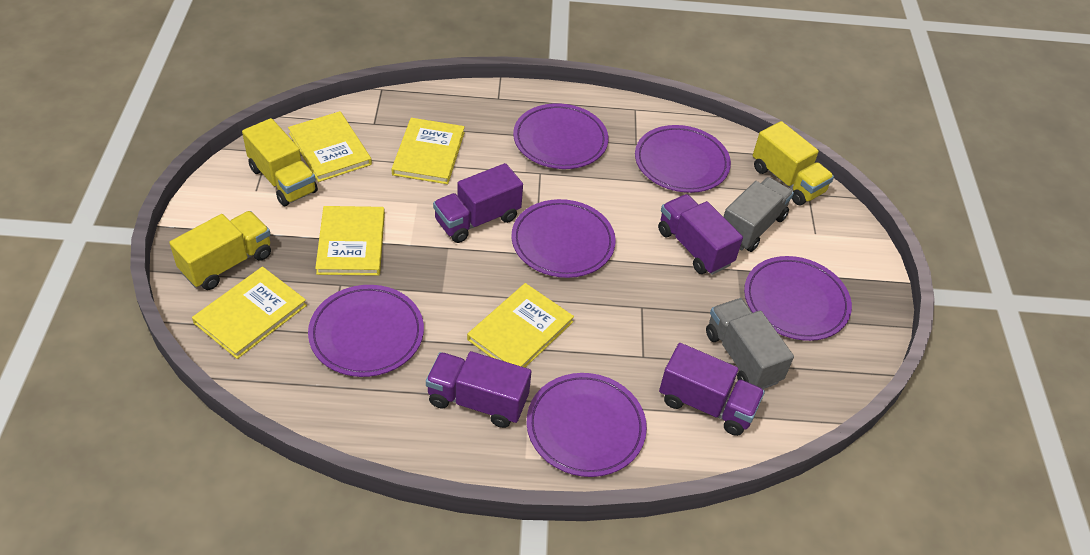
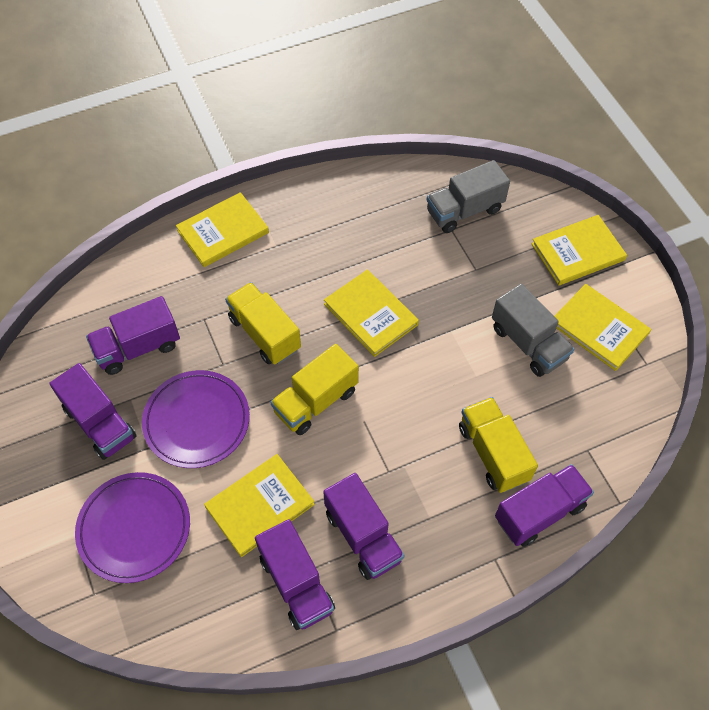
purple plate: [308,285,424,377] [511,199,616,278] [513,103,608,169] [527,373,647,477] [635,125,731,193] [744,256,852,341] = 6 -> [75,472,190,583] [142,370,250,468] = 2
purple truck: [426,351,531,428] [433,163,523,243] [658,194,743,275] [659,343,765,436] = 4 -> [49,363,136,460] [86,296,180,375] [255,519,335,630] [323,473,404,580] [495,464,594,547] = 5

